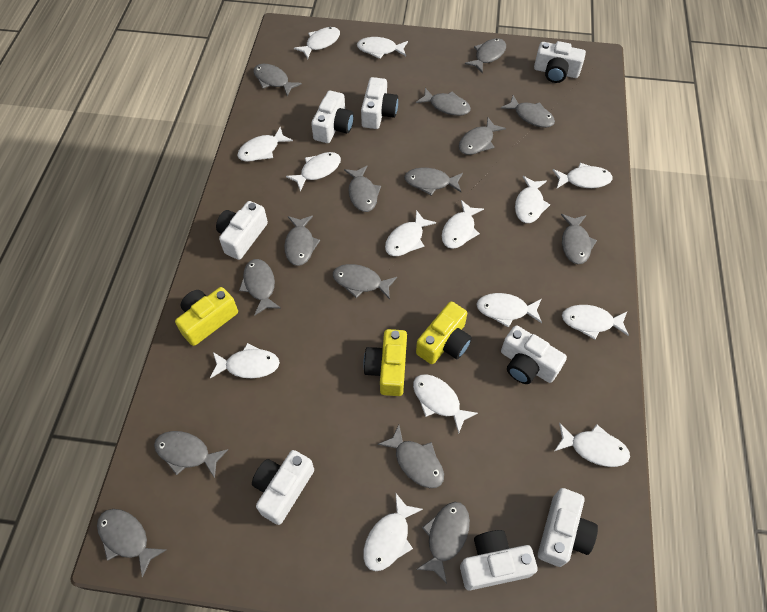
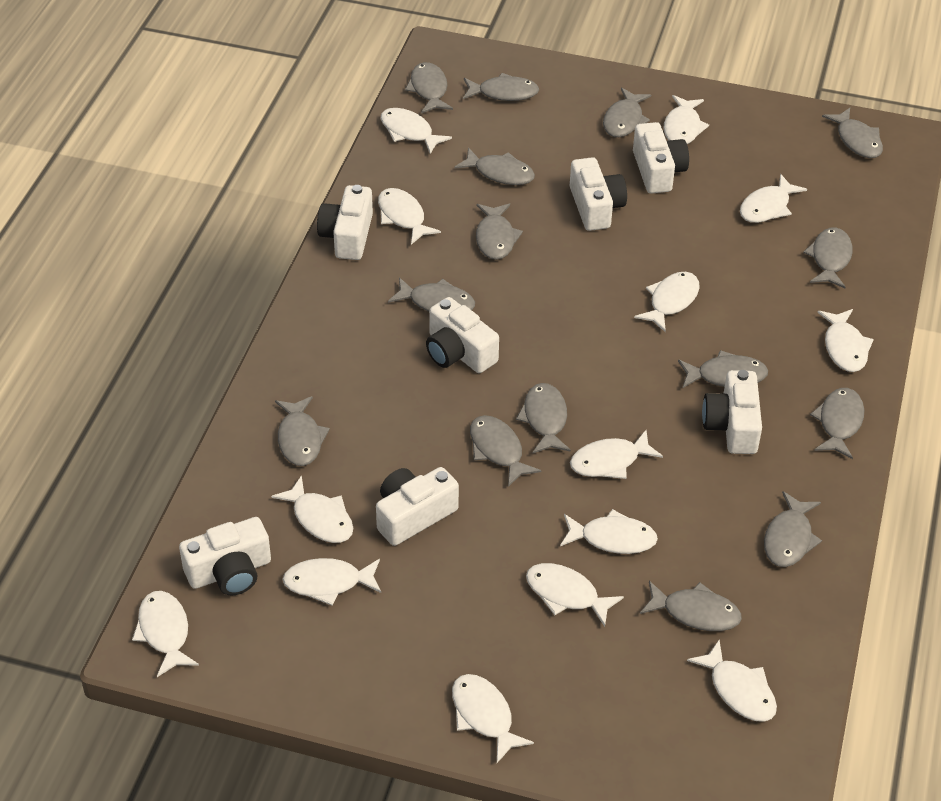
white camera: [216,201,268,260] [252,450,314,525] [311,91,354,143] [361,77,398,129] [460,530,538,591] [501,325,567,384] [534,41,586,83] [538,488,598,567] = 8 -> [179,517,271,596] [317,185,373,260] [376,467,459,546] [426,297,499,373] [570,157,627,231] [633,122,689,194] [702,370,762,454] = 7
yellow camera: [175,287,238,346] [363,329,407,396] [416,301,472,364] = 3 -> none = 0

